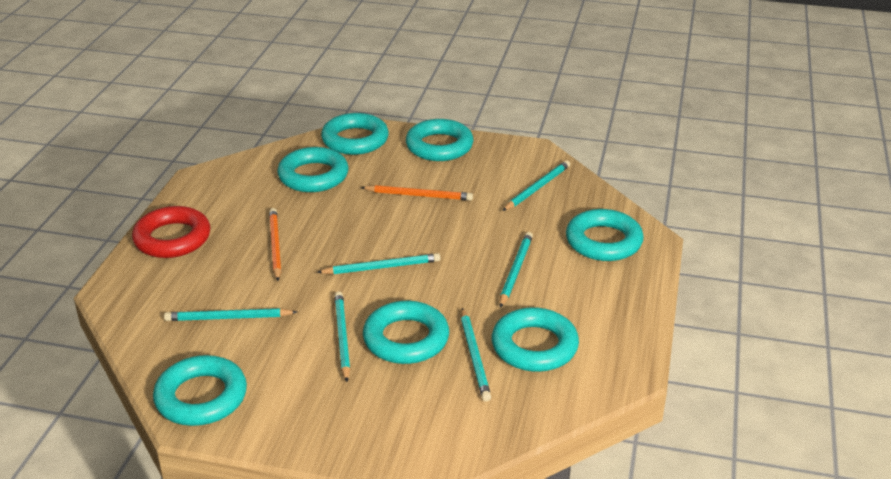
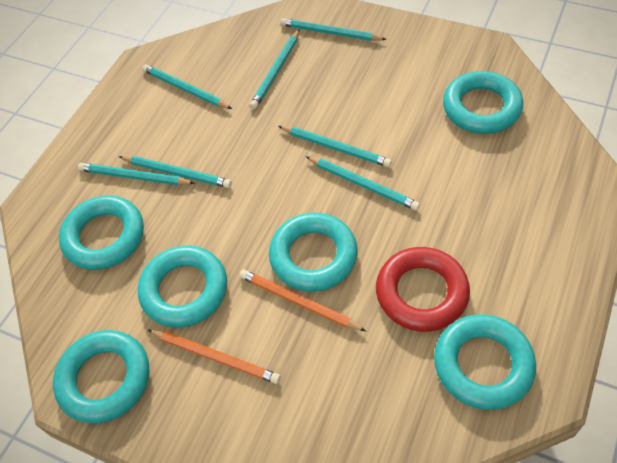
turquoise pencil: [164,308,297,321] [317,253,441,274] [334,291,350,382] [461,308,491,402] [500,232,533,308] [502,160,570,211] = 6 -> [78,163,195,185] [119,156,232,188] [142,64,232,109] [250,29,300,109] [278,126,392,167] [281,18,387,41] [306,156,420,211] = 7
turquoise ring: [153,355,247,426] [277,147,349,192] [321,113,389,155] [363,301,449,364] [406,119,474,161] [491,307,579,372] [566,209,644,261] = 7 -> [53,330,149,423] [59,195,144,270] [138,245,227,327] [269,213,358,292] [434,314,536,410] [443,71,523,134] = 6

